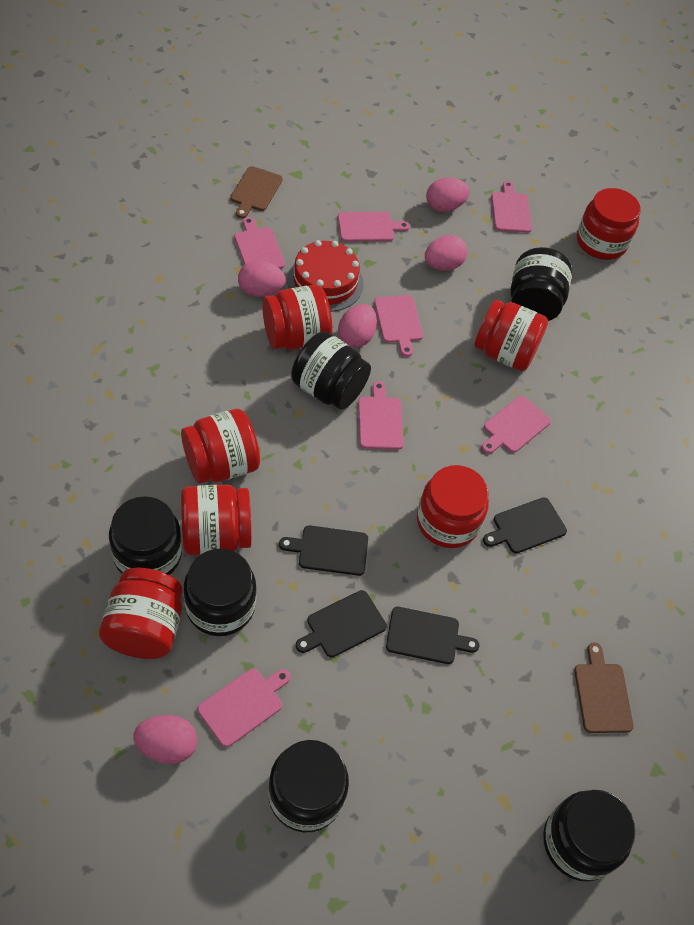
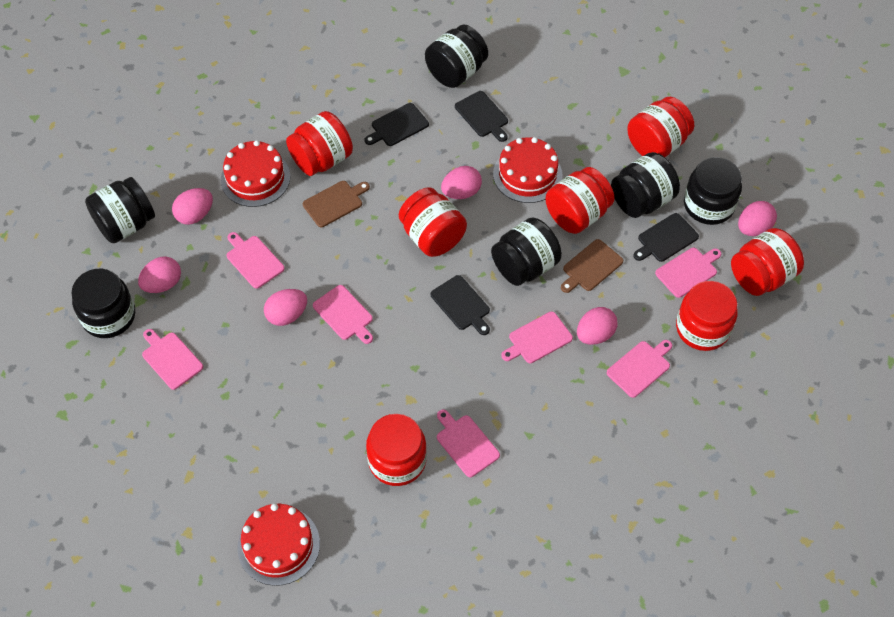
pink egg: [133,715,197,764] [238,261,286,297] [338,304,377,348] [425,235,467,271] [426,178,470,212] = 5 -> [138,257,181,293] [172,188,213,225] [264,289,307,326] [441,166,482,199] [577,307,617,345] [738,201,777,236] = 6
red cake: [287,240,364,312] = 1 -> [221,140,290,207] [238,504,320,586] [493,137,563,203] = 3

